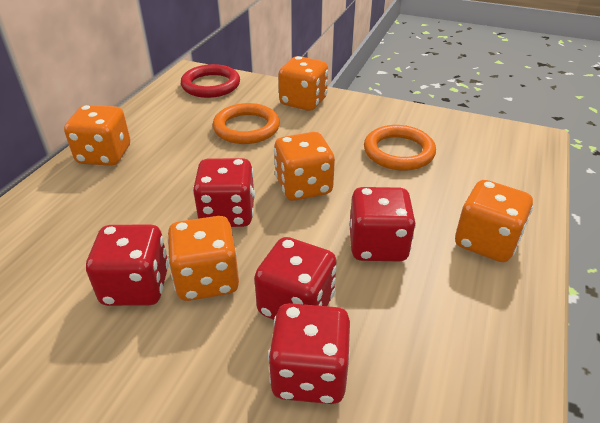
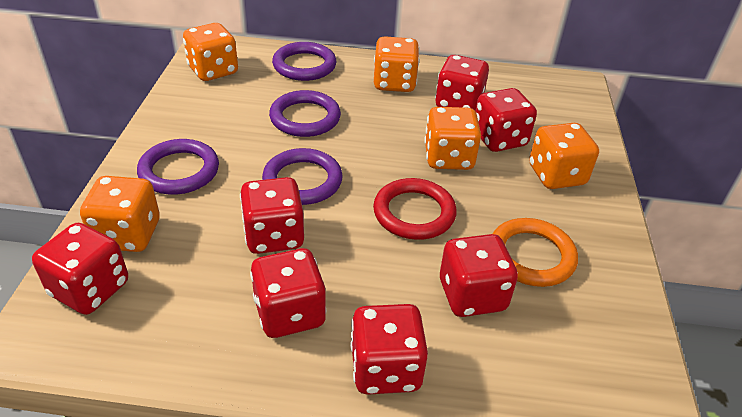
orange ring: [213,103,280,144] [364,125,436,171] = 2 -> [493,218,578,287] = 1
purple ring: none = 0 -> [137,139,219,195] [262,148,343,205] [269,90,341,137] [272,42,336,81] = 4
red dice: [86,224,169,306] [193,158,255,227] [254,237,337,320] [268,303,350,404] [350,187,416,261] = 5 -> [32,223,128,315] [240,177,304,254] [250,248,327,338] [351,304,428,395] [435,55,489,111] [440,234,518,317] [475,88,537,152] = 7

